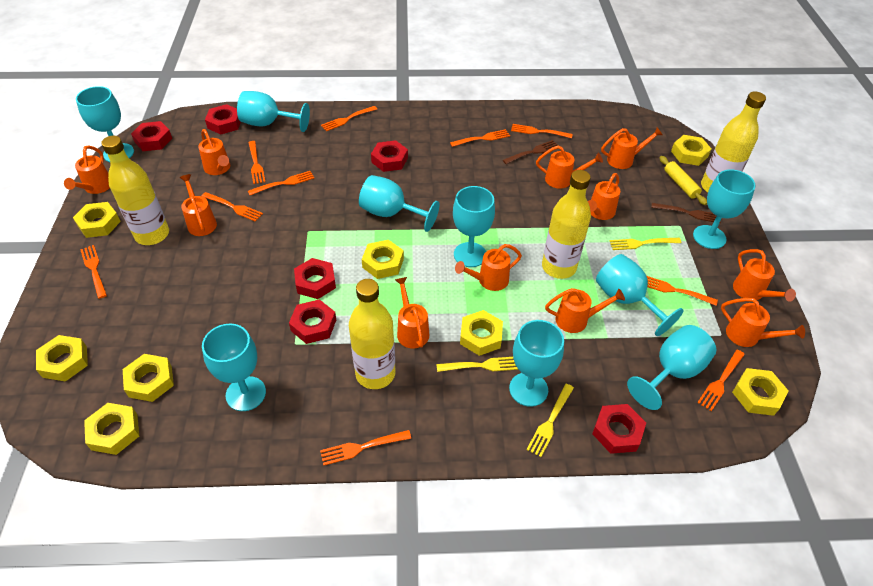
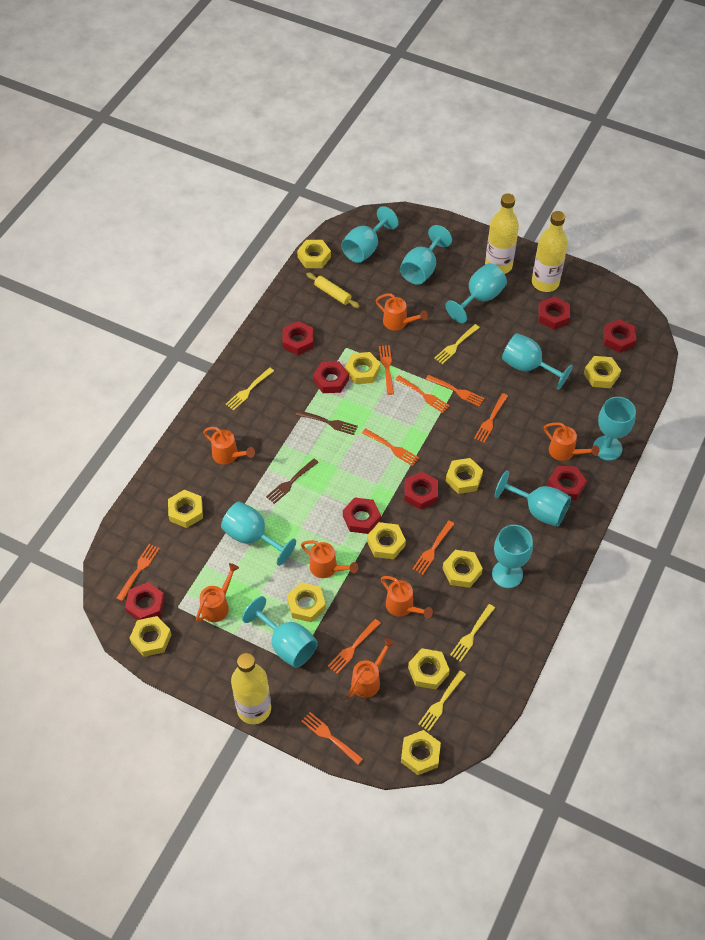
orange fork: [80,245,107,299] [202,192,263,222] [248,141,265,184] [248,171,314,195] [320,430,411,466] [321,106,377,131] [450,129,510,147] [511,124,573,138] [647,276,718,306] [697,350,745,411] = 10 -> [116,544,160,601] [301,712,363,765] [328,619,381,674] [362,428,419,466] [379,345,394,395] [395,375,450,413] [413,520,454,575] [426,375,484,406] [474,393,508,443] = 9
orange watering can: [64,146,110,194] [180,174,217,236] [198,129,230,175] [395,277,429,348] [455,244,522,291] [536,146,603,188] [545,288,625,333] [588,173,620,220] [601,127,662,169] [721,298,805,347] [733,249,796,302] = 11 -> [196,563,239,622] [203,427,255,464] [301,540,358,578] [348,638,395,698] [376,293,428,331] [381,576,433,618] [544,422,599,461] = 7
red nut: [131,121,172,151] [205,104,241,135] [289,299,336,344] [294,258,336,299] [371,140,408,172] [592,404,646,454] = 6 -> [125,582,165,620] [282,321,313,355] [313,361,349,393] [343,497,381,534] [404,472,438,510] [538,296,570,330] [547,466,587,500] [603,319,636,353] = 8
yellow bottle: [101,136,169,245] [349,279,395,389] [542,170,591,279] [701,92,766,193] = 4 -> [231,653,271,724] [485,194,519,274] [532,211,568,292] = 3
yellow fork: [436,357,519,372] [526,384,574,457] [610,238,681,250] = 3 -> [226,368,274,411] [418,670,466,731] [434,324,480,364] [450,604,495,662] = 4
yellow nut: [36,335,88,382] [73,202,121,238] [84,403,139,455] [123,354,174,402] [362,240,404,279] [460,310,503,356] [671,135,711,166] [732,368,789,416] = 8 -> [130,616,172,657] [168,490,203,528] [287,582,326,623] [297,240,331,268] [345,352,381,384] [367,522,406,559] [401,730,441,775] [408,648,450,689] [443,550,483,588] [446,458,483,494] [584,356,621,388] = 11

